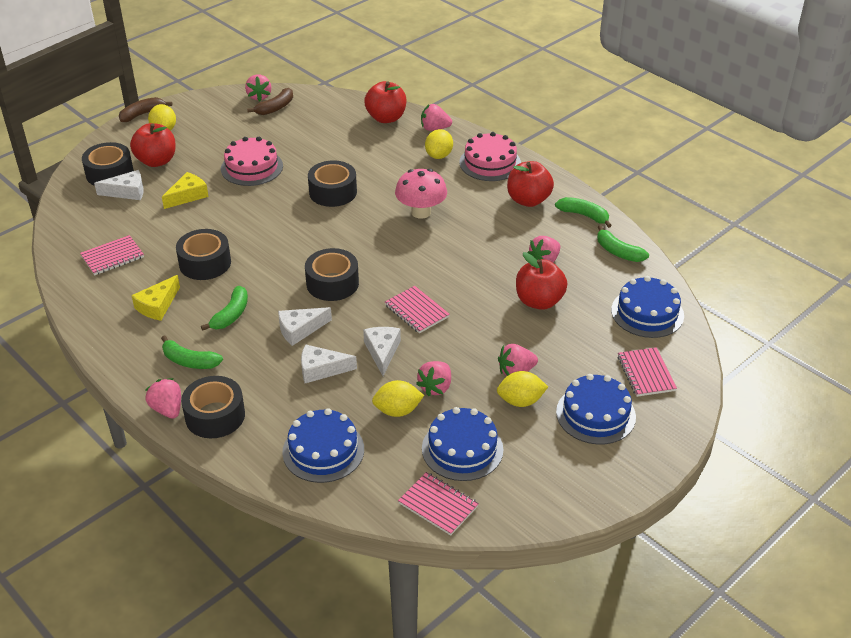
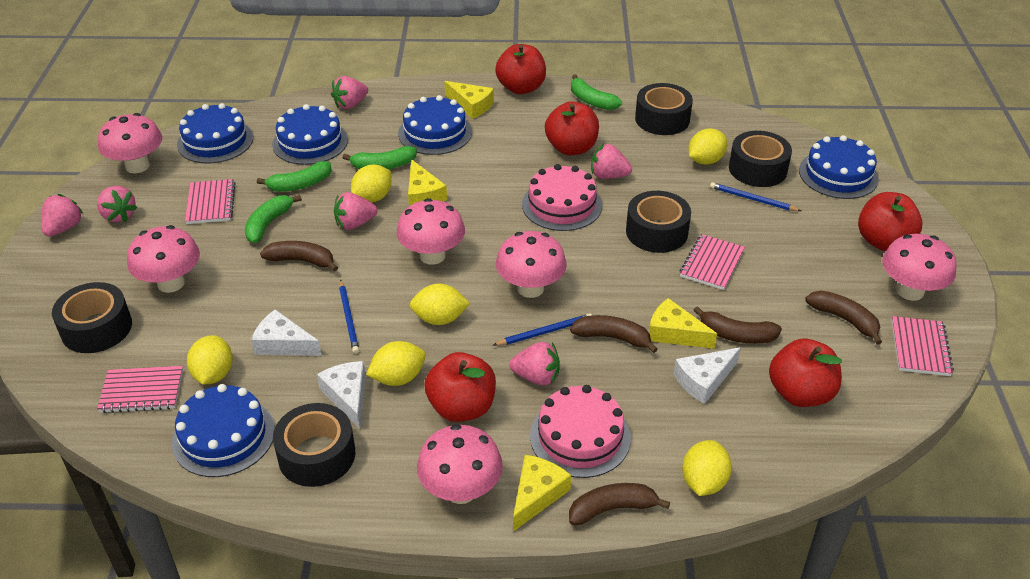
blue cake: [282,408,364,483] [422,407,503,481] [556,374,636,444] [611,276,684,338] = 4 -> [172,384,275,477] [177,103,253,164] [272,104,348,165] [398,95,472,155] [799,135,879,199] = 5
blue pencil: none = 0 -> [339,280,359,354] [493,314,592,346] [710,182,801,211] = 3
brown banana: [119,97,172,122] [247,88,293,115] = 2 -> [260,241,338,272] [569,483,670,526] [570,315,658,353] [693,306,782,344] [805,291,882,345] = 5
pink mushroom: [395,169,447,219] = 1 -> [98,113,162,173] [127,225,200,293] [396,198,465,265] [417,424,503,504] [496,231,567,298] [882,234,957,301] = 6
red apple: [130,123,176,167] [364,81,407,123] [507,161,554,207] [516,252,567,310] = 4 -> [425,352,496,422] [495,44,546,94] [545,102,599,155] [769,338,842,407] [858,192,923,251] = 5
white cheese: [94,170,144,200] [278,307,332,346] [301,344,357,383] [363,327,401,376] = 4 -> [251,309,322,356] [317,361,366,429] [674,347,741,404] = 3
yellow cheese: [131,275,180,321] [162,172,209,209] = 2 -> [408,159,447,206] [444,81,494,119] [513,455,571,532] [649,298,717,349] = 4
yellow lemon: [148,104,176,131] [372,380,424,417] [425,129,453,159] [497,371,548,407] = 4 -> [187,335,233,385] [351,165,392,203] [366,341,426,386] [410,284,470,325] [682,440,732,496] [688,129,727,165] = 6

